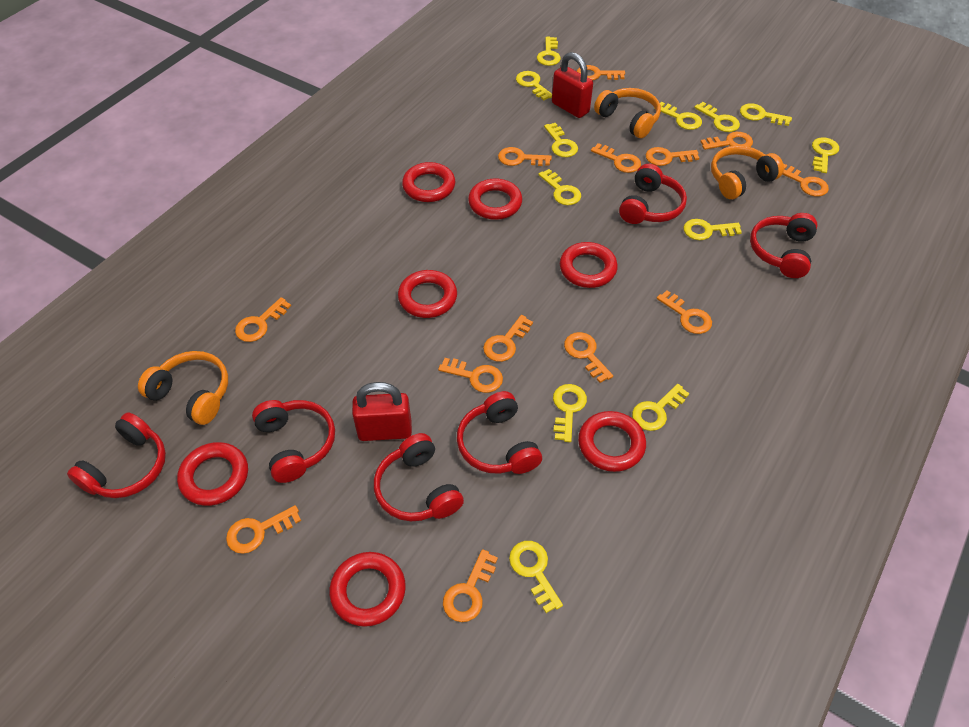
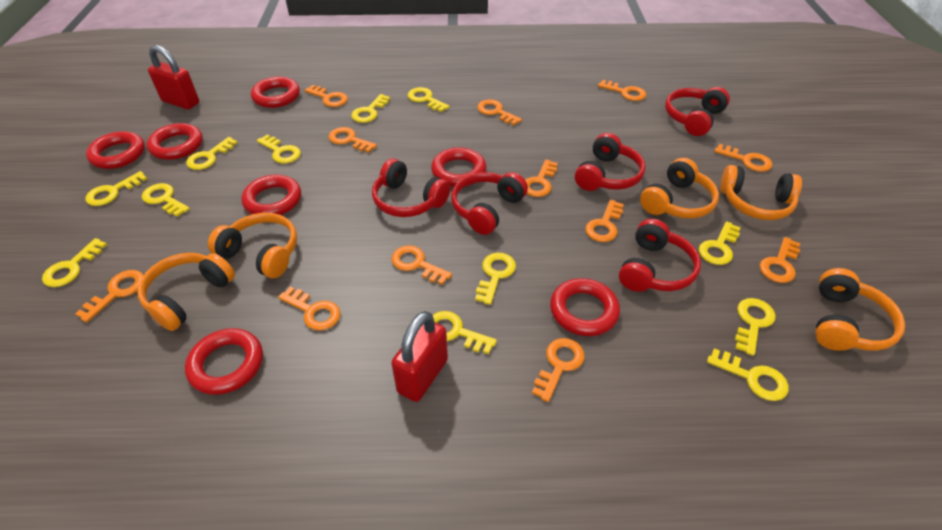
orange headphones: [138,351,228,425] [594,88,661,138] [711,145,784,199] = 3 -> [137,253,235,331] [208,213,297,278] [640,158,719,218] [720,165,802,220] [815,268,905,351] = 5
orange key: [226,505,301,554] [235,297,291,342] [438,358,503,393] [443,549,498,622] [483,315,533,362] [498,147,552,166] [564,332,613,383] [577,65,625,81] [591,143,641,173] [646,147,699,166] [657,290,712,334] [701,132,753,150] [783,164,829,197] = 13 -> [75,270,144,322] [278,287,341,331] [305,85,348,107] [328,127,377,153] [391,245,452,285] [477,100,522,126] [525,160,558,197] [532,338,585,402] [585,200,624,242] [598,80,646,101] [714,144,772,172] [760,237,800,283] = 12
red headphones: [67,412,166,498] [252,400,335,483] [374,433,464,521] [457,391,542,474] [619,164,687,224] [750,213,818,278] = 6 -> [372,158,450,217] [451,172,528,235] [575,133,646,191] [619,219,701,292] [665,87,730,136] = 5

